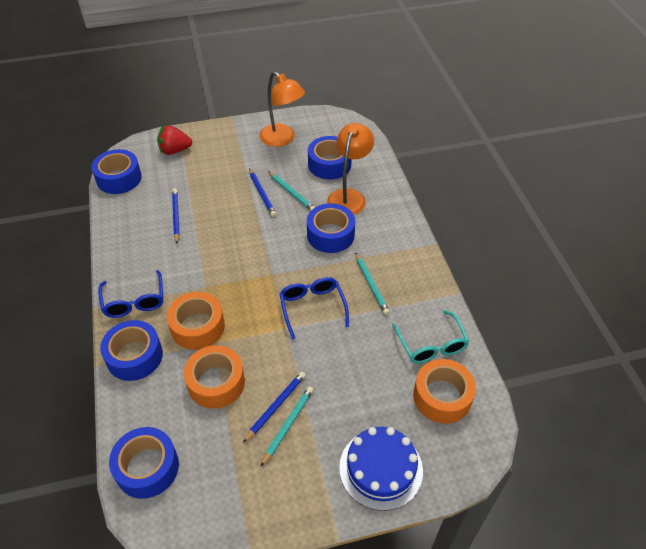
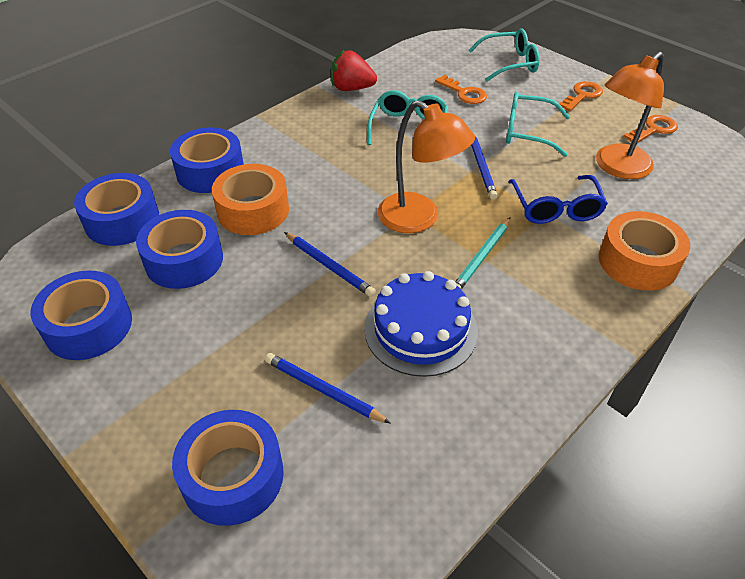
blue glasses: [98,270,163,318] [280,277,349,339] = 2 -> [508,175,608,224] = 1
orange key: none = 0 -> [435,75,487,104] [559,81,603,111] [623,115,678,143] = 3
orange tape: [167,292,225,350] [184,345,245,409] [413,359,476,423] = 3 -> [212,164,289,235] [599,211,690,291] = 2
turquoise glasses: [392,310,470,364] = 1 -> [367,90,449,145] [469,28,540,82] [506,92,570,157] = 3
turquoise pencil: [261,386,314,466] [268,171,315,211] [355,252,390,315] = 3 -> [455,217,510,290] = 1

